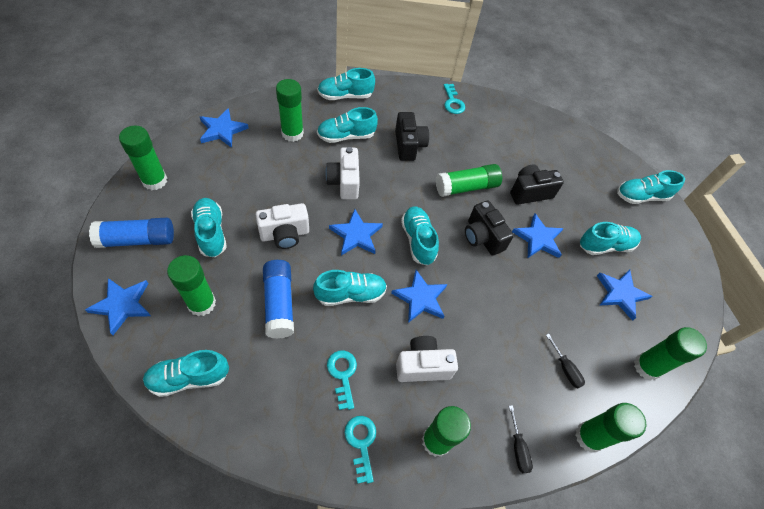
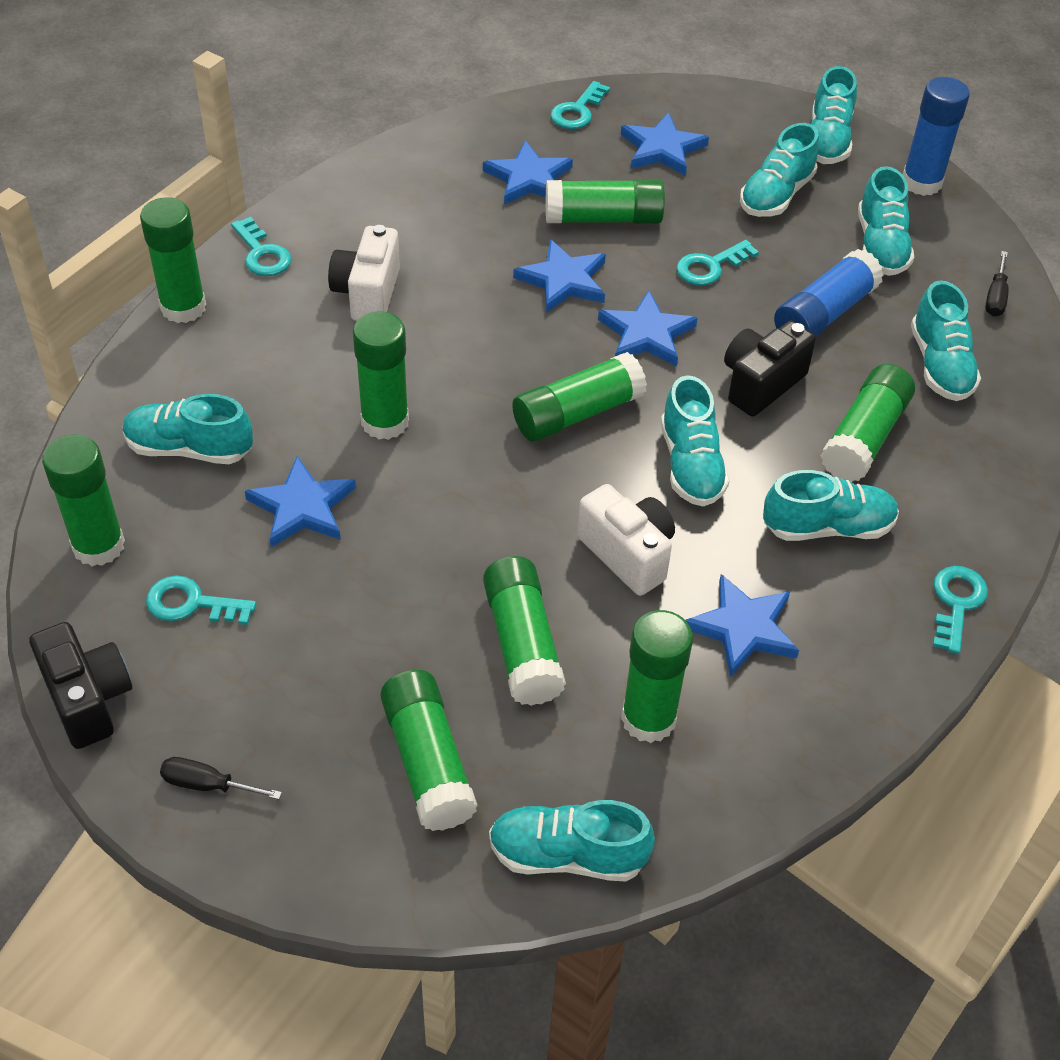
black camera: [395,112,429,161] [465,200,514,256] [510,164,564,205] = 3 -> [29,622,132,749] [724,320,816,416] = 2
green glue stick: [119,126,167,190] [167,255,216,316] [276,79,304,142] [422,406,471,457] [436,164,502,197] [575,403,646,452] [634,327,707,380] = 7 -> [42,434,125,566] [140,197,206,323] [353,311,409,440] [380,670,478,831] [483,556,566,706] [512,352,647,442] [546,179,665,224] [621,610,693,743] [821,364,915,482] = 9
turquoise key: [327,350,357,410] [345,416,376,484] [444,84,465,114] = 3 -> [146,576,256,625] [231,217,291,276] [550,81,610,129] [676,240,759,285] [933,566,988,654] = 5
white camera: [255,203,309,249] [325,147,360,200] [396,336,458,382] = 3 -> [328,225,400,321] [577,484,675,596] = 2

